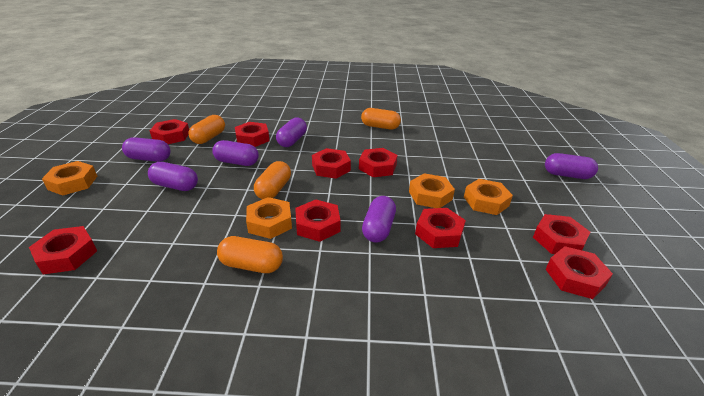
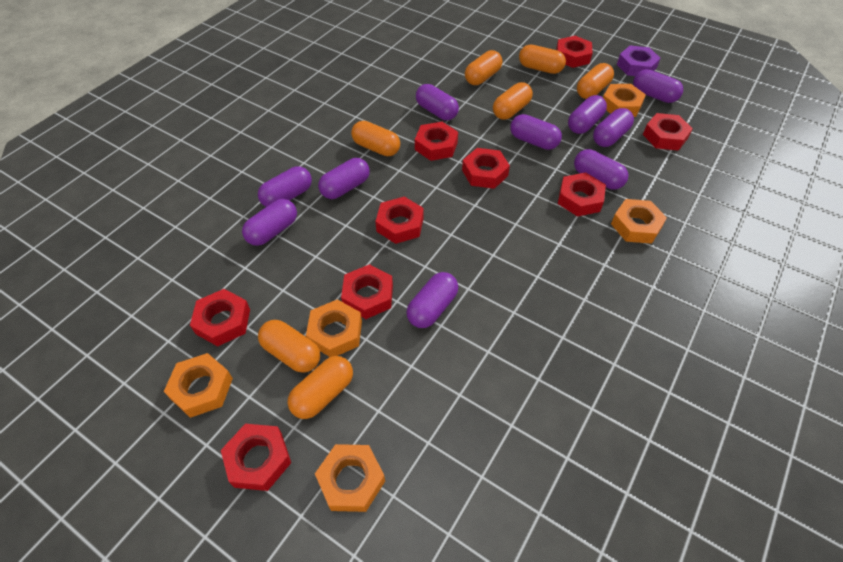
orange capsule: [188,115,225,144] [217,236,283,273] [254,161,291,199] [361,108,401,130] = 4 -> [258,320,320,373] [287,356,353,419] [351,121,400,156] [465,50,502,85] [493,82,533,119] [519,45,566,74] [577,63,614,99] = 7
orange nut: [42,161,97,196] [246,197,292,239] [409,173,455,208] [464,179,513,215] = 4 -> [164,353,233,418] [306,299,362,357] [315,444,385,512] [603,84,646,117] [611,199,667,244] = 5
purple capsule: [122,137,171,162] [148,162,198,191] [212,140,259,166] [276,118,307,147] [362,196,396,243] [545,153,598,179] = 6 -> [242,199,297,246] [258,166,312,207] [318,158,370,199] [406,272,458,328] [416,84,459,120] [510,114,562,150] [568,95,607,134] [574,149,628,190] [593,108,634,147] [633,69,683,103] = 10
purple nut: none = 0 -> [617,45,661,76] = 1

